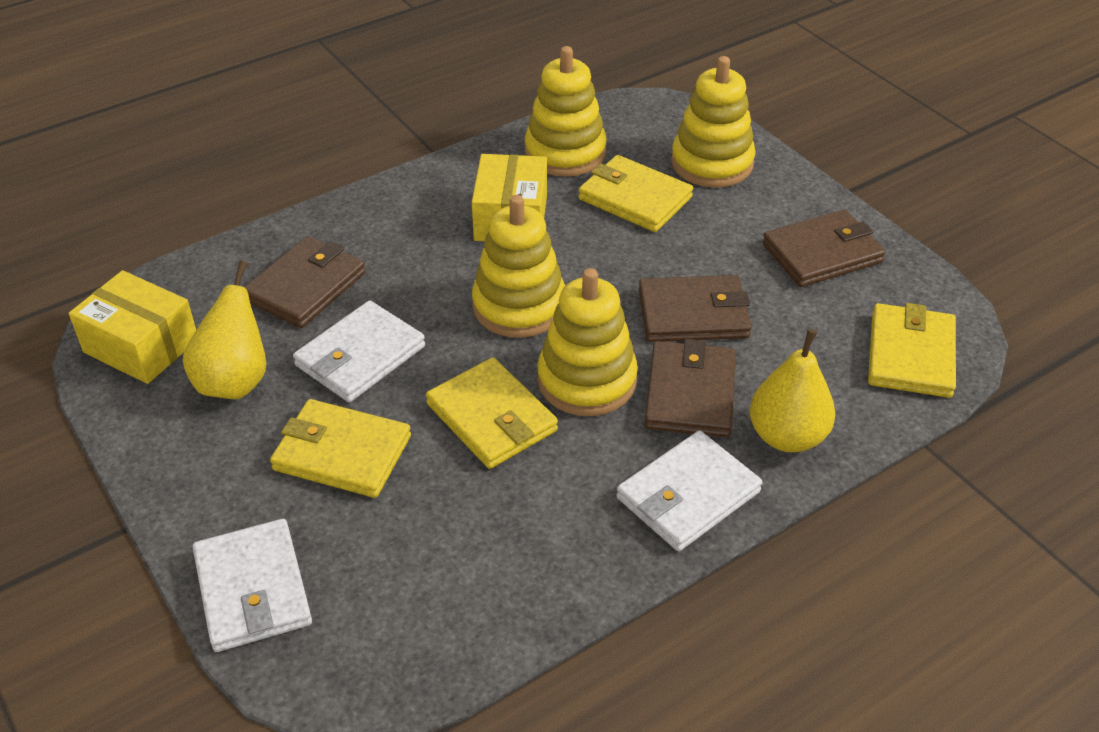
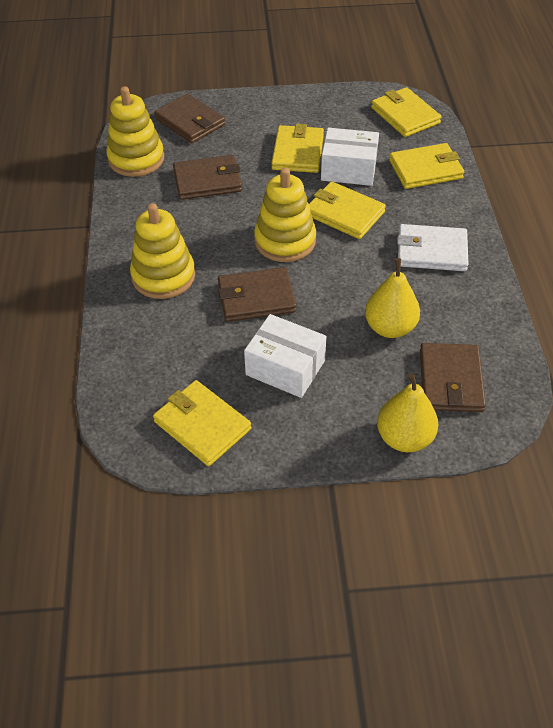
white box: none = 0 -> [244,314,326,398] [321,128,379,186] = 2
white wallet: [193,519,312,652] [293,300,425,402] [617,431,762,551] = 3 -> [397,224,468,271] = 1
yellow box: [69,270,196,384] [472,154,547,241] = 2 -> none = 0
yellow stacking toy: [472,195,565,338] [525,46,607,177] [537,268,638,416] [671,56,756,188] = 4 -> [107,86,164,177] [130,203,195,299] [254,168,316,262] = 3
yellow wallet: [270,399,411,498] [426,357,558,469] [578,155,693,232] [868,303,956,398] = 4 -> [153,380,251,466] [271,124,324,173] [309,181,386,239] [371,87,441,137] [389,143,464,189] = 5

